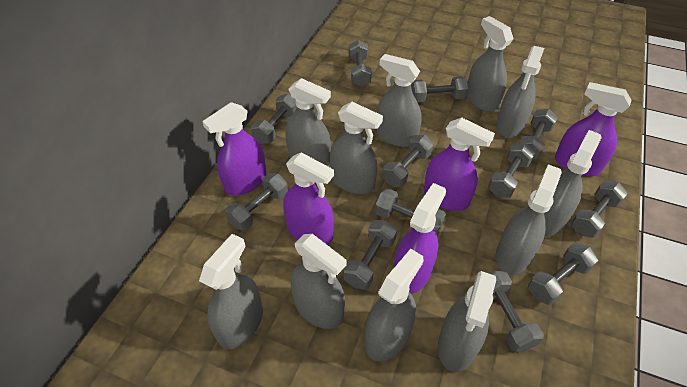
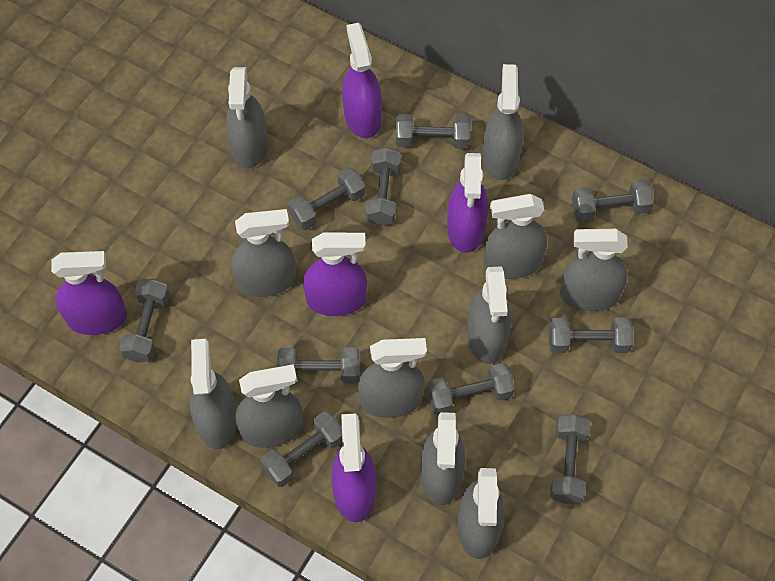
grey dumbbell: [225,173,288,231] [251,94,297,144] [344,220,397,290] [349,40,372,87] [375,188,446,235] [383,135,434,187] [411,76,468,102] [488,143,535,198] [489,271,544,352] [519,109,558,159] [528,242,598,305] [571,180,628,238] = 12 -> [120,279,170,363] [261,411,343,487] [277,348,360,383] [288,167,366,230] [365,147,401,226] [396,114,471,149] [428,363,514,415] [549,318,633,353] [550,414,591,504] [572,180,654,222] = 10

